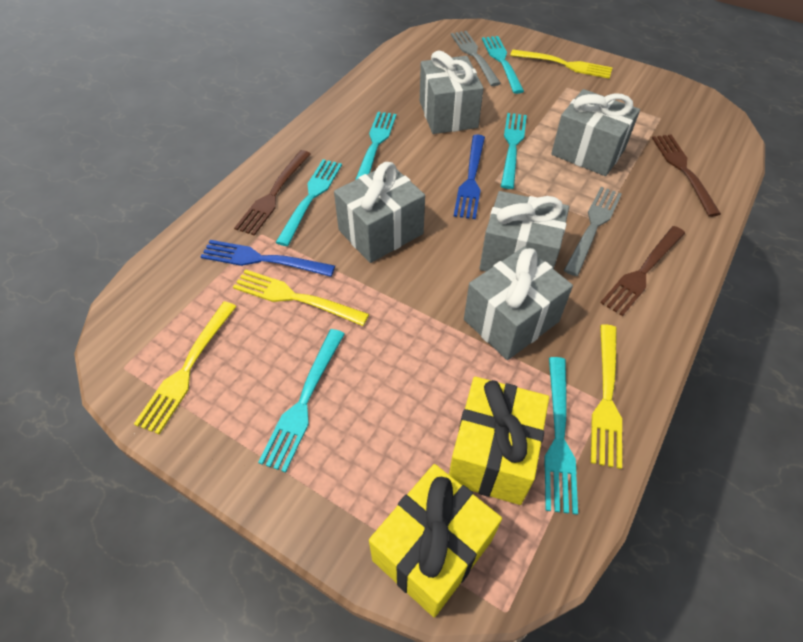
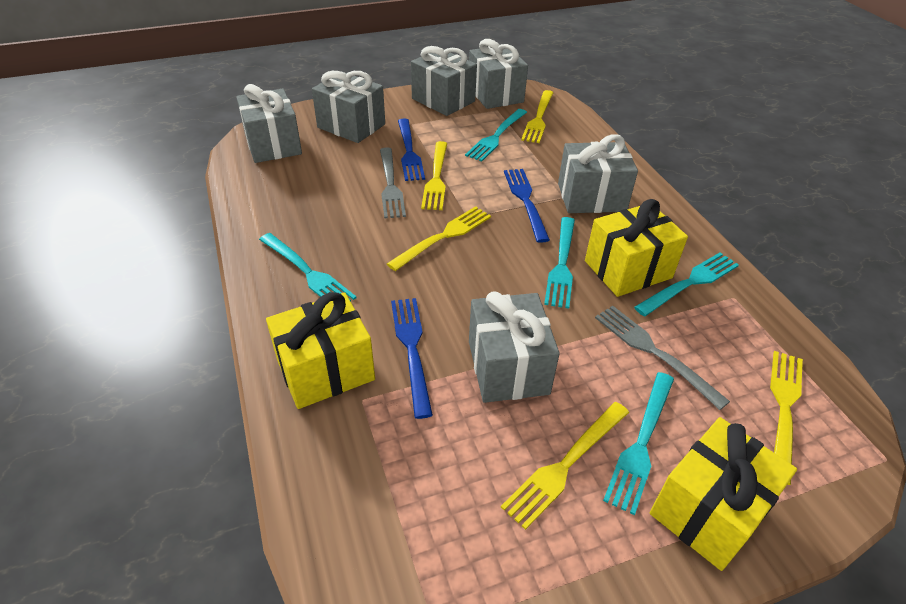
blue fork: [200,240,335,277] [454,135,485,219] = 2 -> [391,298,433,419] [398,119,425,181] [504,169,550,243] = 3
brown fork: [234,150,311,236] [600,226,685,316] [652,135,721,217] = 3 -> none = 0
grey gift: [334,162,425,263] [420,51,484,134] [464,247,573,360] [480,191,569,271] [551,89,640,176] = 5 -> [236,84,302,163] [312,71,385,143] [411,46,477,116] [469,39,528,109] [469,291,560,403] [558,134,638,213] = 6
turquoise fork: [258,329,345,473] [276,159,342,246] [355,112,396,180] [482,36,524,94] [501,113,527,189] [544,357,578,515] = 6 -> [259,233,356,302] [465,109,527,162] [544,217,575,309] [603,372,674,515] [634,253,739,316] = 5
yellow fork: [134,302,237,434] [233,269,369,326] [510,49,613,79] [591,324,622,469] = 4 -> [387,206,491,271] [421,141,447,210] [501,402,629,530] [521,90,553,143] [770,351,803,485] = 5
yellow gift: [369,464,502,617] [449,377,549,505] = 2 -> [266,292,375,409] [585,199,688,297] [650,417,797,571] = 3

